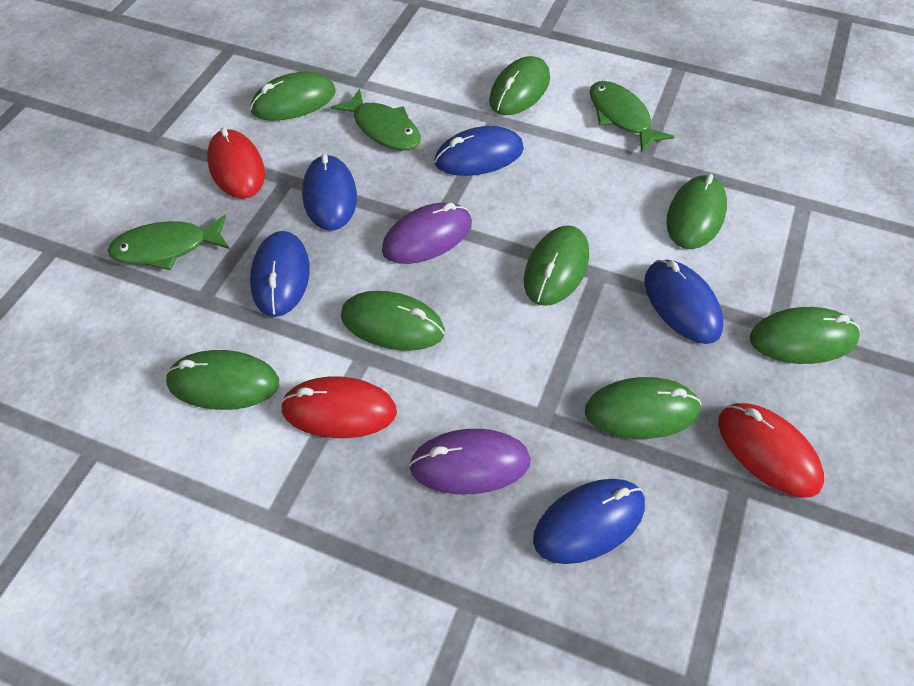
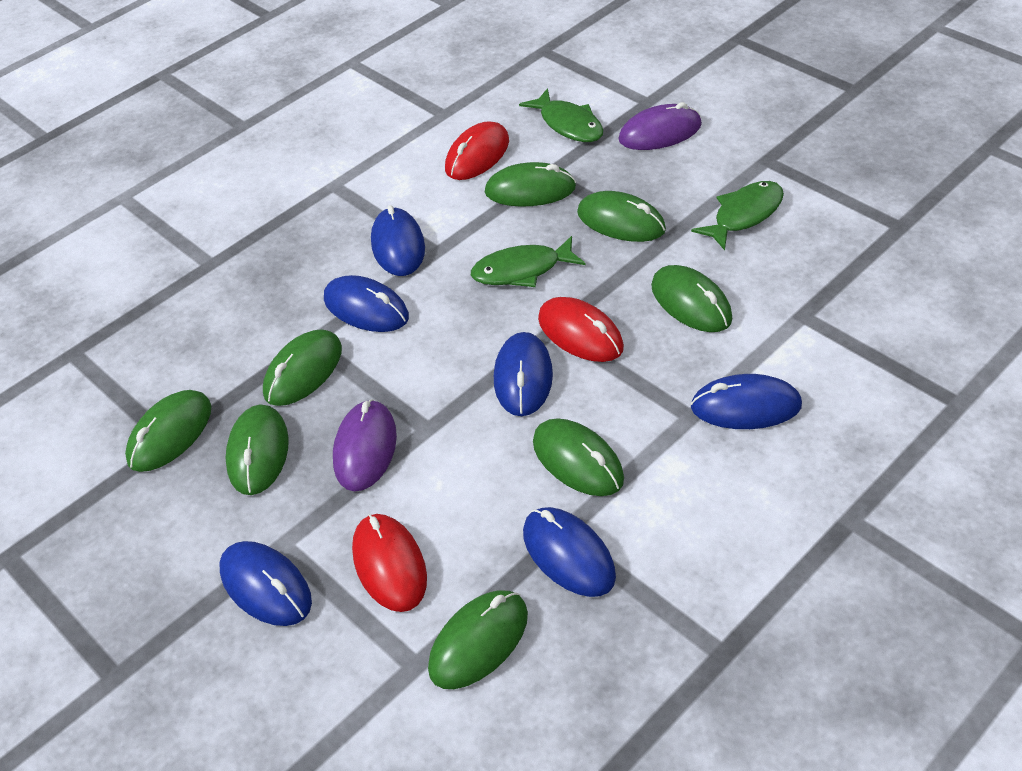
blue mouse: [250,231,310,317] [302,154,357,231] [434,126,524,176] [533,479,645,564] [644,260,723,344] = 5 -> [219,541,312,626] [324,275,409,332] [371,205,425,276] [494,332,553,416] [523,507,616,597] [691,374,802,429] = 6

